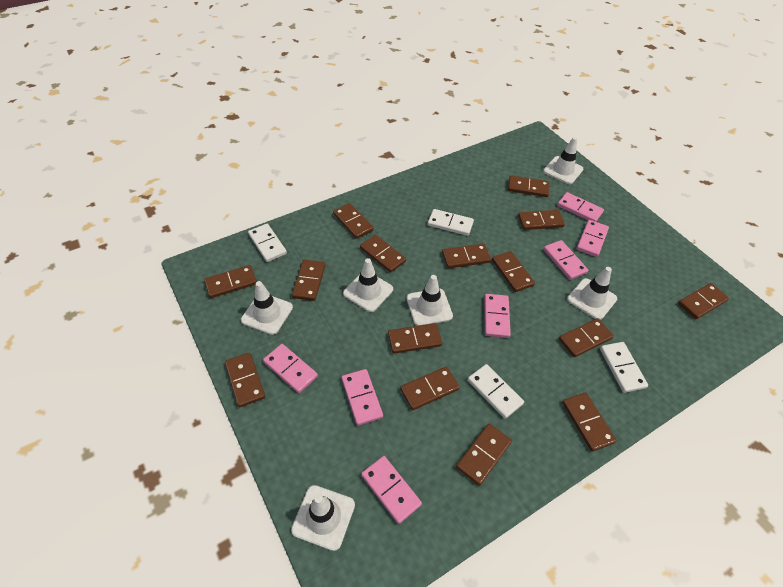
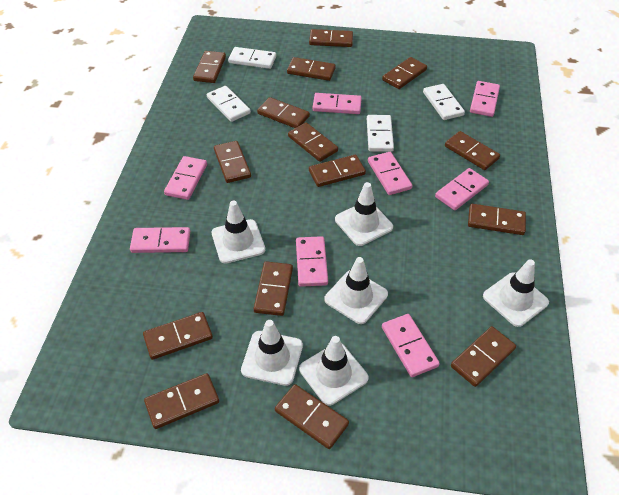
pink domino: [263,344,318,393] [342,369,383,426] [361,456,422,524] [484,294,511,338] [543,240,589,280] [557,192,604,222] [577,220,609,257] = 7 -> [130,227,190,253] [164,156,207,200] [296,236,328,287] [313,93,362,114] [368,152,412,195] [382,314,440,377] [435,168,489,210] [470,81,500,117] = 8

